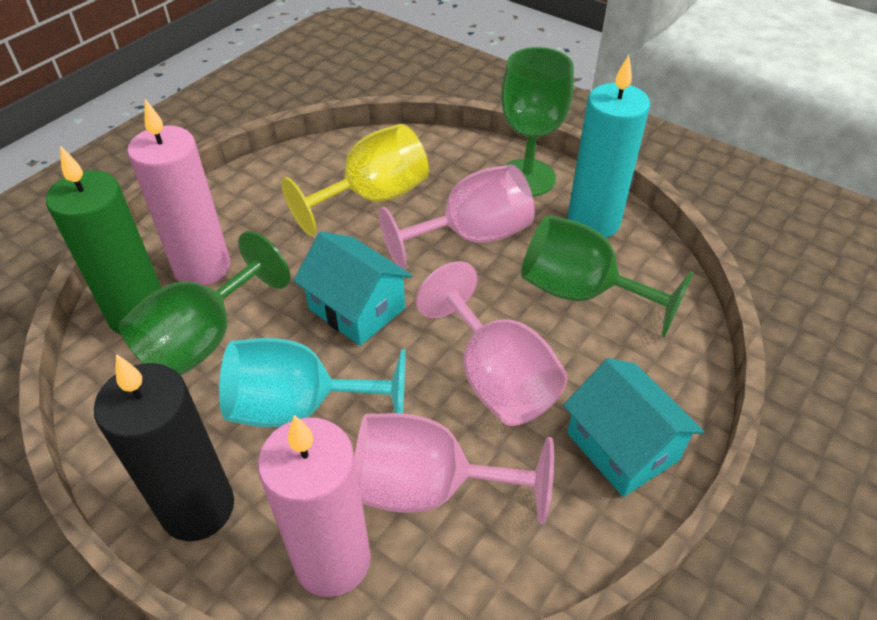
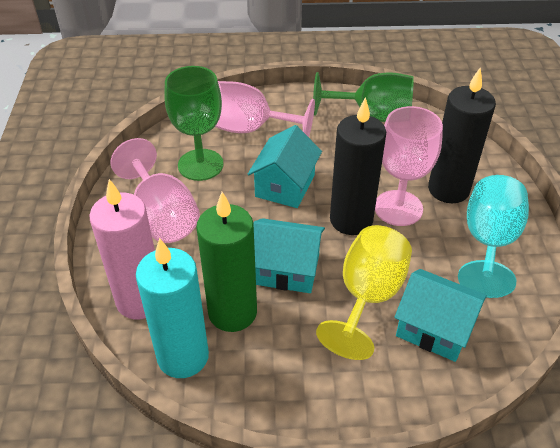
black candle: [94,354,234,541] = 1 -> [330,97,386,235] [428,68,496,203] = 2
green goblet: [119,231,290,375] [501,47,574,196] [521,215,694,338] = 3 -> [164,66,224,181] [313,72,414,122] = 2
pink candle: [127,99,230,286] [258,415,371,597] = 2 -> [89,179,155,319] = 1
turquoise house: [293,231,412,346] [563,358,704,497] = 2 -> [248,125,322,208] [253,218,325,293] [394,269,487,362] = 3

